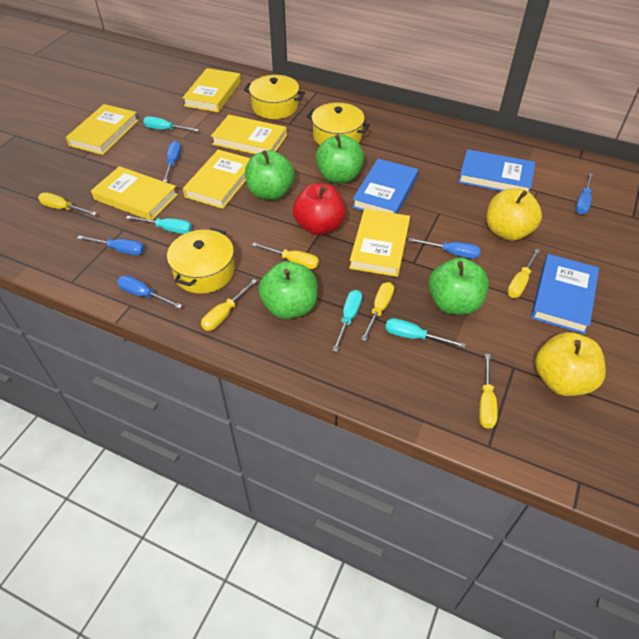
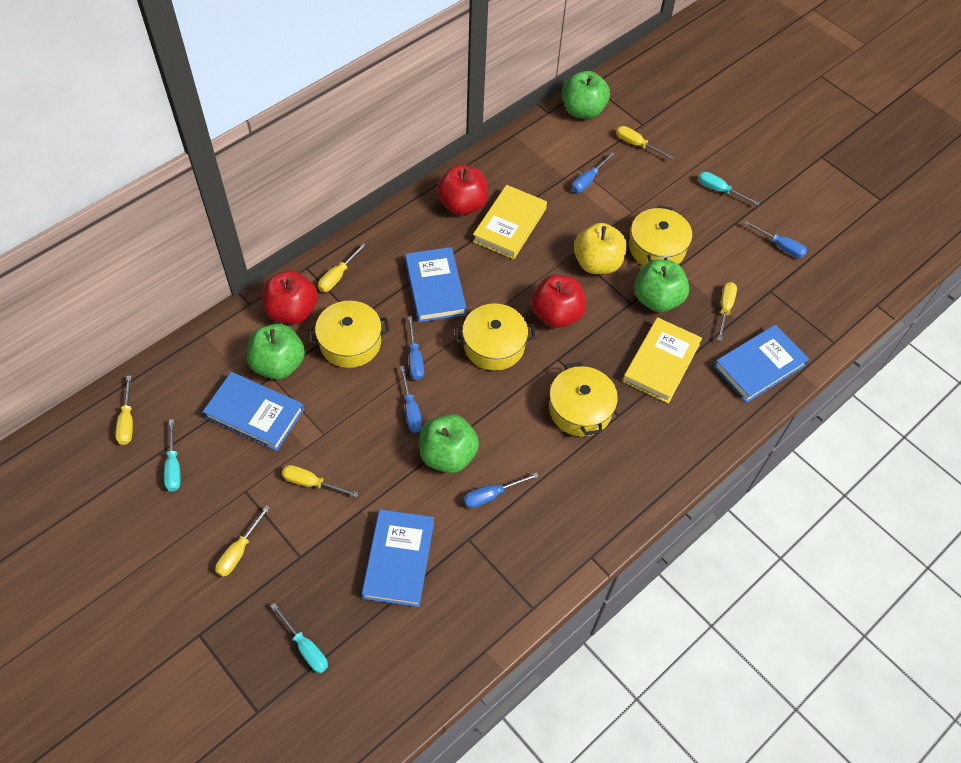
blue book: [352,159,418,214] [458,149,535,192] [531,254,599,334] = 3 -> [203,372,304,451] [362,509,434,607] [405,247,466,322] [714,325,809,403] = 4
red apple: [293,183,346,235] = 1 -> [262,270,318,324] [437,165,488,215] [531,275,586,328] = 3
turquoise screwdriver: [126,216,192,234] [143,116,199,132] [333,290,362,352] [385,318,466,348] = 4 -> [164,419,181,491] [271,603,328,673] [698,172,760,205] = 3
yellow apple: [486,189,542,241] [535,332,606,396] = 2 -> [574,223,627,274] = 1
yellow book: [66,104,139,155] [91,166,178,220] [182,68,241,112] [183,150,251,209] [211,115,287,155] [349,209,410,277] = 6 -> [473,185,547,259] [623,317,702,403] = 2
yellow pot: [167,228,235,294] [244,75,305,119] [306,102,370,145] = 3 -> [308,301,389,368] [455,303,536,371] [549,362,618,437] [629,205,692,266] = 4

